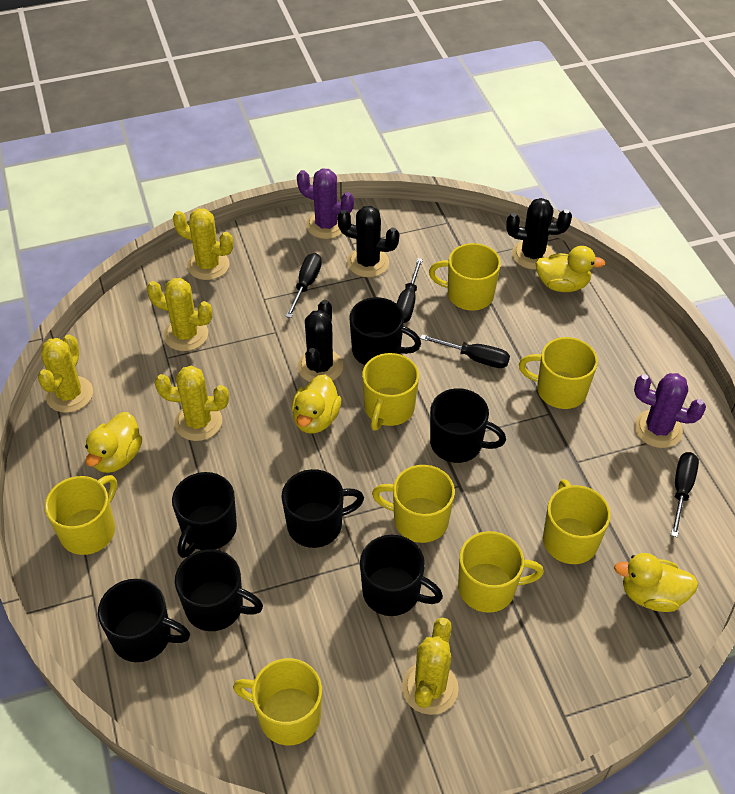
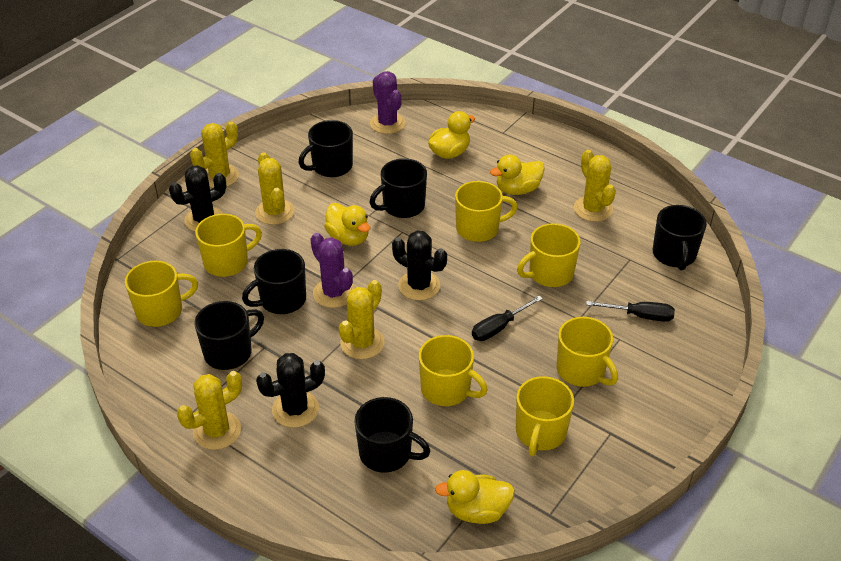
black mug: [98,579,190,662] [172,472,237,558] [175,549,263,631] [282,469,364,548] [349,297,421,365] [360,535,443,616] [430,388,506,463] = 7 -> [194,301,264,370] [242,249,306,314] [298,120,353,177] [354,397,431,473] [369,159,427,218] [653,205,707,271] = 6
black screwdriver: [286,253,322,318] [397,258,423,323] [420,334,510,368] [671,452,699,537] = 4 -> [472,296,543,341] [586,301,675,322] = 2
yellow mug: [45,475,117,555] [233,658,322,745] [362,353,419,431] [372,465,455,543] [429,243,501,311] [458,531,544,613] [519,337,598,409] [543,479,611,564] = 8 -> [125,260,198,327] [195,214,262,277] [419,335,488,406] [455,181,518,242] [516,376,574,456] [517,223,581,287] [557,317,618,387] = 7

